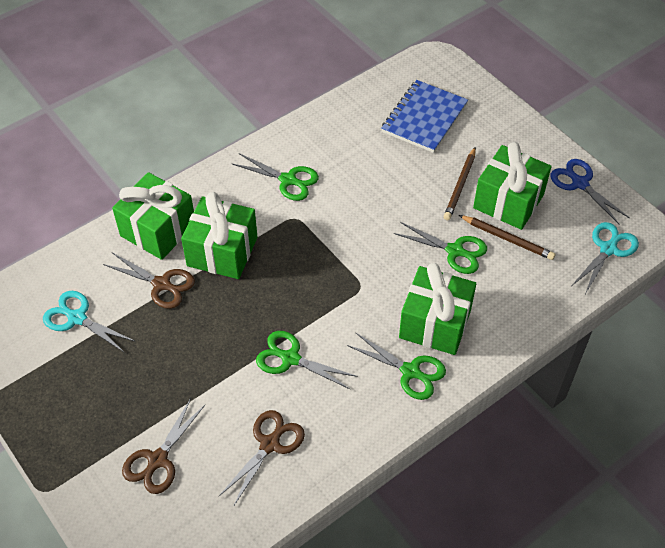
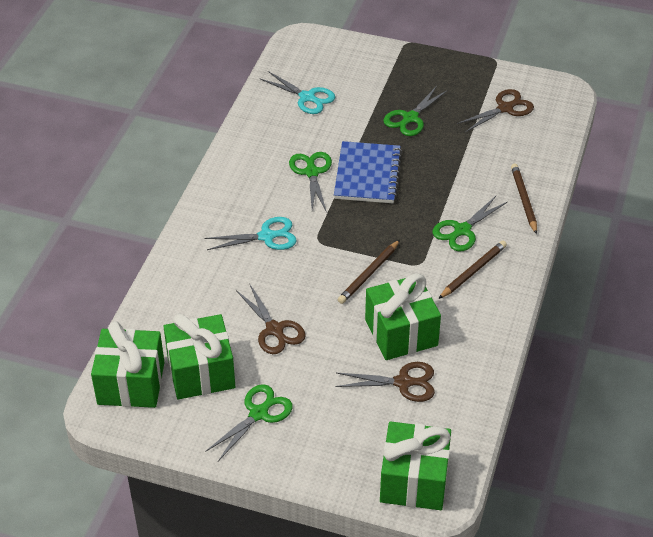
blue scissors: [550,159,630,224] = 1 -> none = 0
brown pencil: [444,147,476,220] [459,215,555,260] = 2 -> [338,240,400,304] [438,241,507,299] [511,163,537,234] = 3

